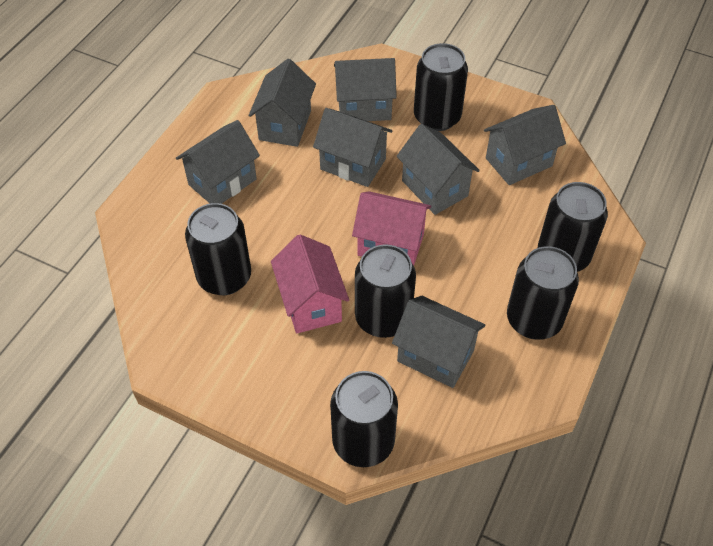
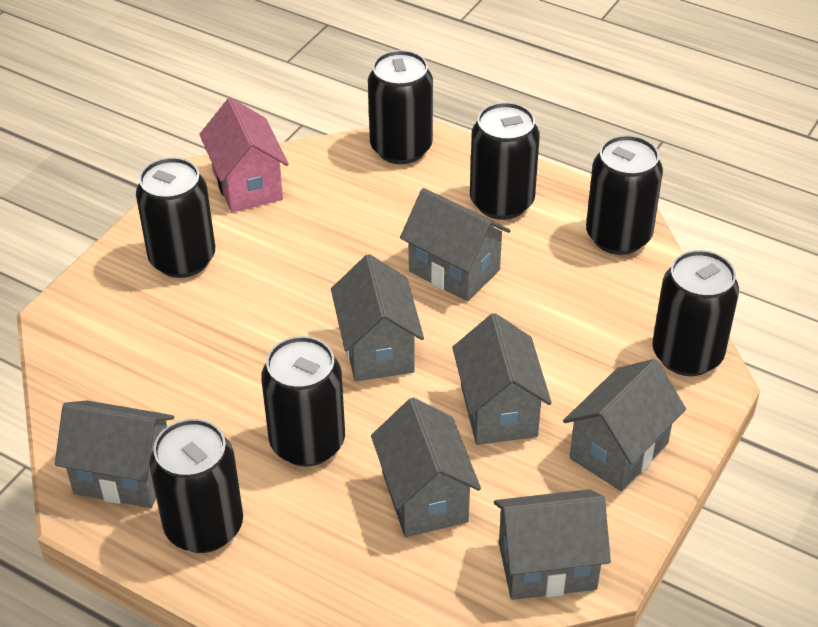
black can: [185,203,251,295] [330,371,398,467] [355,244,416,338] [414,43,468,131] [507,246,579,340] [538,182,608,272] = 6 -> [136,157,215,278] [149,419,243,553] [261,336,345,467] [368,50,433,164] [470,102,540,220] [586,135,663,255] [652,250,739,376] = 7
pink house: [271,234,349,333] [352,191,431,266] = 2 -> [199,98,289,212] = 1

